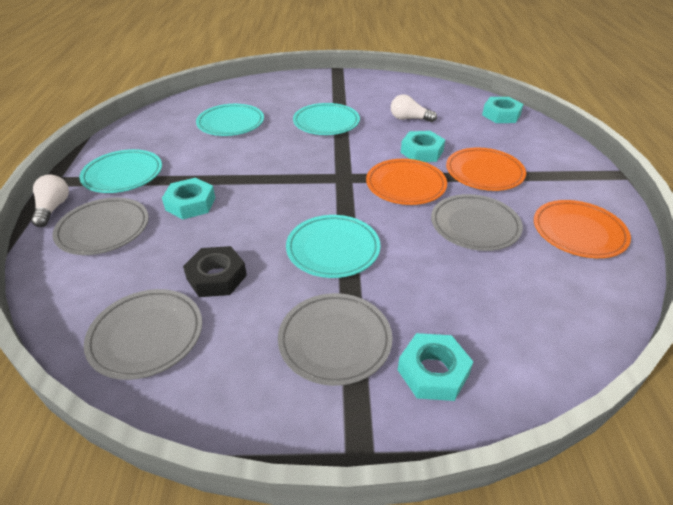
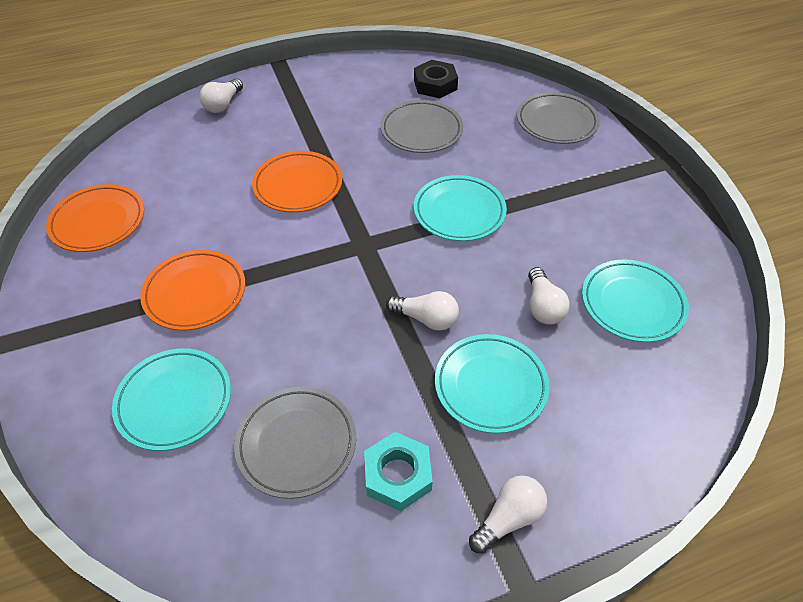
grey plate: [52,198,149,255] [84,289,202,380] [278,293,392,386] [431,194,523,251] = 4 -> [234,387,356,499] [380,100,464,153] [517,92,600,144] = 3
turquoise nut: [162,178,215,219] [398,333,473,401] [401,131,445,162] [482,97,524,123] = 4 -> [364,432,433,511] = 1
white light bulb: [31,174,69,227] [391,94,437,122] = 2 -> [199,78,243,113] [386,291,459,331] [469,475,547,554] [528,267,570,324] = 4

